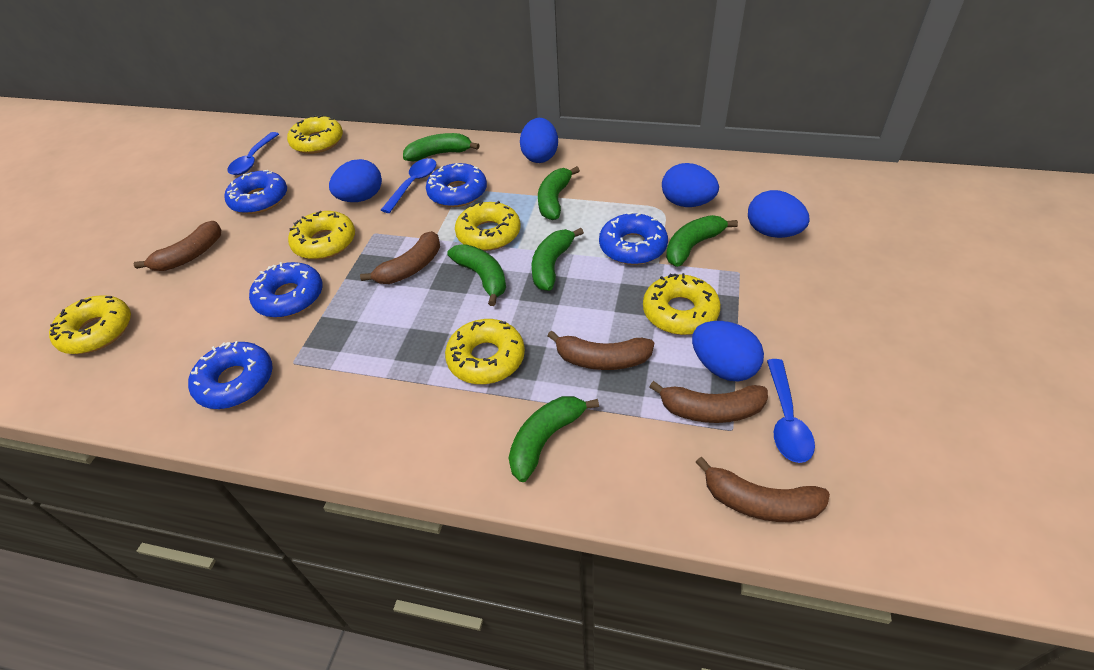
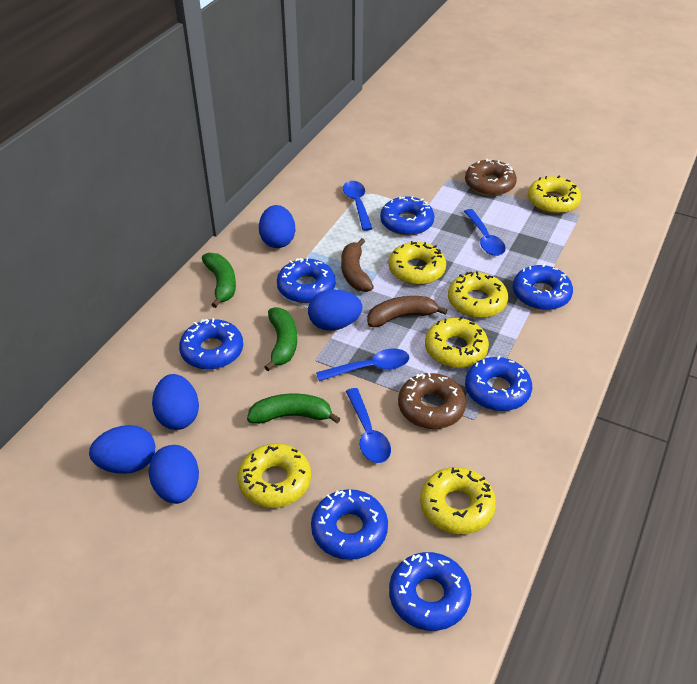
blue donut: [188,341,273,409] [224,170,287,214] [249,262,323,318] [426,163,487,207] [599,212,668,265] = 5 -> [179,318,243,370] [277,258,336,303] [311,489,388,560] [380,196,435,236] [389,552,471,631] [465,356,532,411] [513,264,573,310] = 7
blue spoon: [227,132,279,175] [381,158,437,213] [767,359,815,463] = 3 -> [316,348,409,381] [343,181,373,231] [346,388,391,463] [464,209,506,256] = 4
brown banana: [134,221,221,271] [360,231,440,284] [547,331,654,370] [649,381,768,423] [695,457,830,522] = 5 -> [341,238,374,292] [367,296,447,327] = 2
brown donut: none = 0 -> [398,372,466,429] [465,159,517,196] = 2
green banana: [403,133,480,162] [447,244,506,306] [509,396,599,482] [532,228,584,291] [538,166,580,220] [666,215,738,267] = 6 -> [202,253,236,308] [247,394,341,424] [264,307,297,371] = 3

